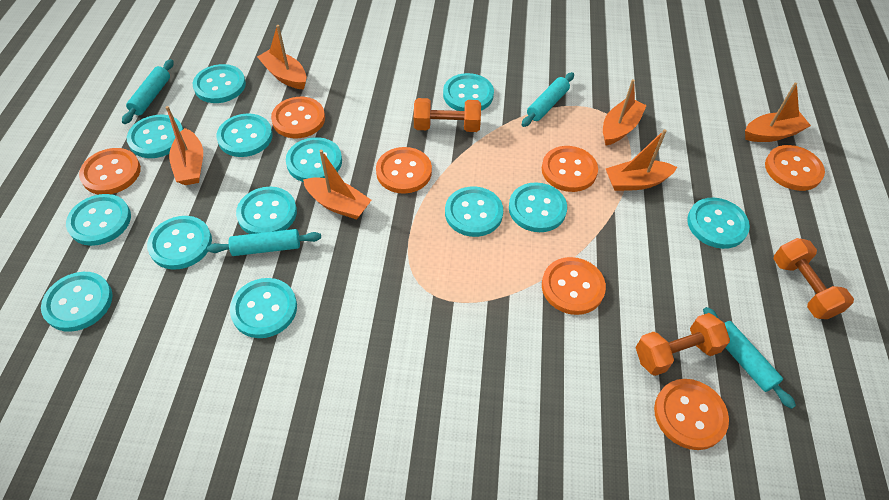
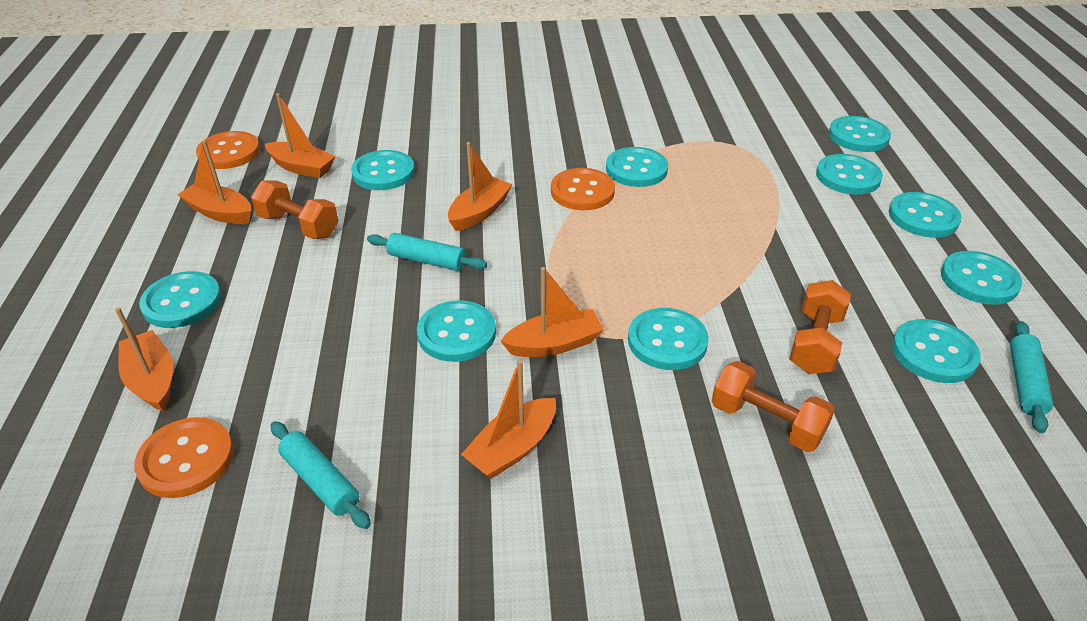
orange button: [79,148,141,195] [271,97,325,138] [376,147,432,194] [542,146,598,192] [542,257,606,315] [654,379,729,450] [765,145,825,191] = 7 -> [134,417,234,498] [196,131,260,169] [551,168,615,210] = 3
turquoise button: [41,272,113,332] [66,194,131,246] [127,115,183,158] [147,216,212,270] [193,64,246,103] [216,113,272,157] [230,278,297,338] [236,187,297,234] [286,137,342,182] [443,73,494,111] [445,187,503,237] [509,182,567,232] [687,198,750,249] = 13 -> [139,271,221,328] [351,150,415,190] [417,300,496,362] [606,147,668,187] [628,308,709,370] [816,154,883,195] [829,116,891,152] [889,192,962,238] [892,319,981,383] [941,251,1022,305] = 10
turquoise rolling pin: [122,59,173,124] [207,229,321,256] [522,72,574,127] [703,307,796,409] = 4 -> [270,421,371,529] [367,233,487,271] [1010,321,1053,433] = 3

